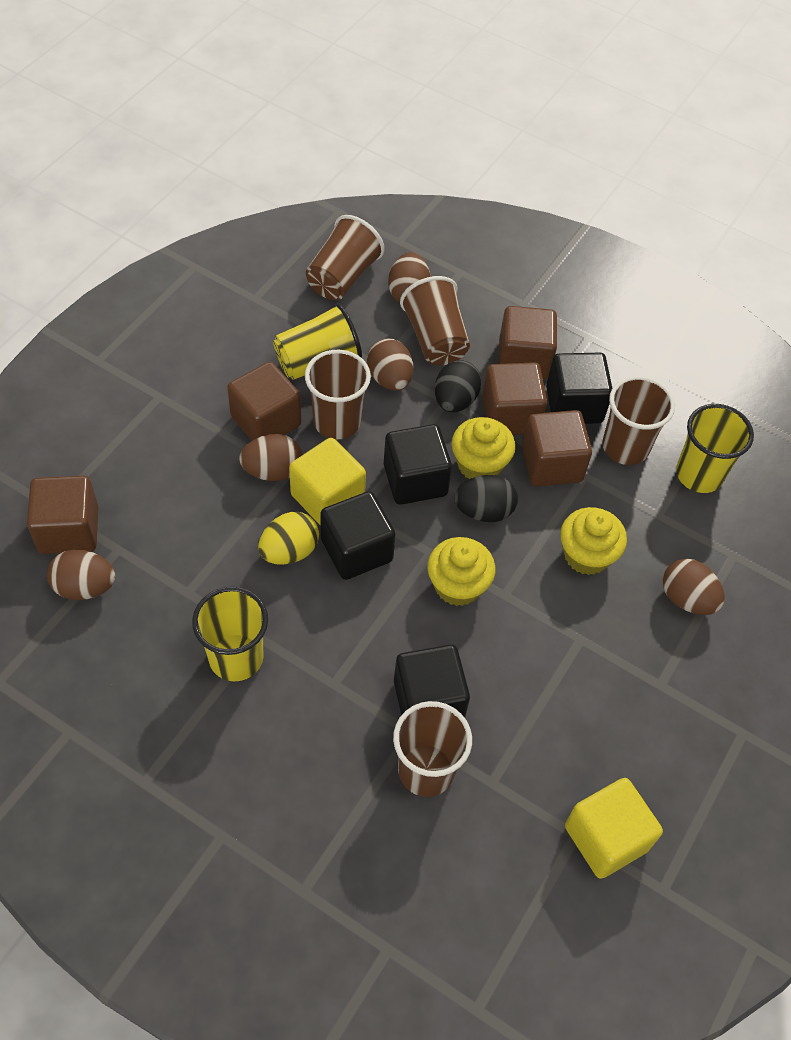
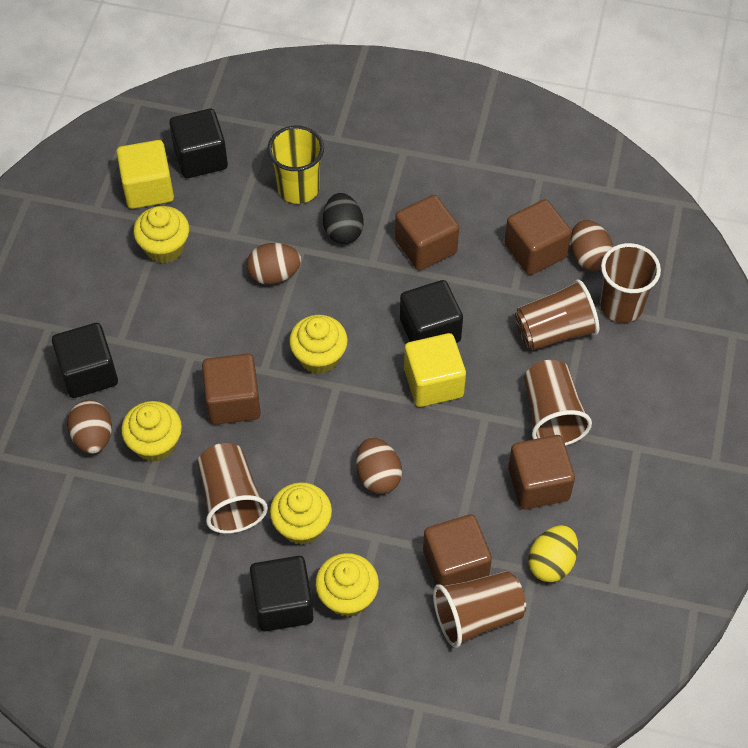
black egg: [435,360,481,412] [454,475,518,522] = 2 -> [323,193,364,244] = 1
brown egg: [47,550,115,600] [239,434,302,481] [367,338,413,390] [388,252,430,302] [663,559,725,615] = 5 -> [67,400,112,454] [247,243,301,284] [356,437,402,494] [571,220,613,271] = 4
yellow cup: [192,587,268,681] [273,303,362,380] [676,404,754,493] = 3 -> [267,125,324,204] = 1
yellow cupcake: [427,537,495,606] [452,417,515,479] [560,507,627,575] = 3 -> [121,401,182,462] [133,206,189,263] [270,482,332,545] [289,315,348,374] [315,553,379,617] = 5

